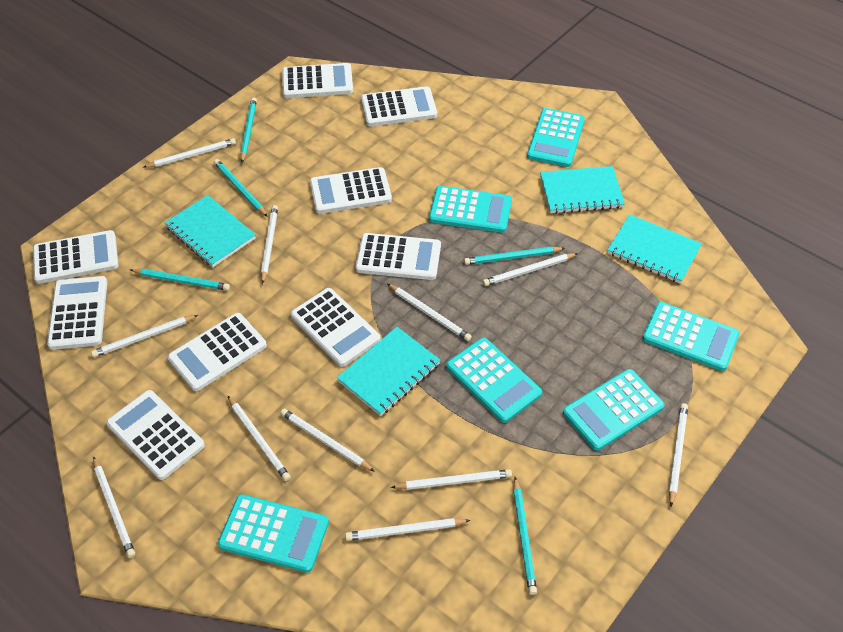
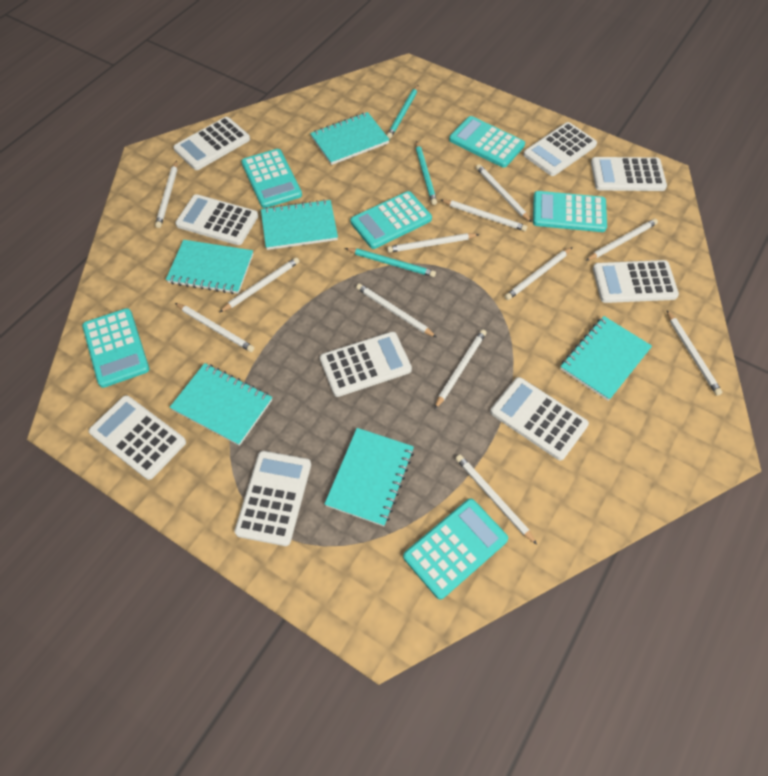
turquoise notebook: [165,195,256,267] [337,327,440,416] [540,166,625,214] [608,214,702,283] = 4 -> [166,240,253,294] [170,363,272,446] [261,199,338,250] [310,112,390,165] [325,428,414,526] [560,316,652,401] = 6
turquoise pencil: [130,269,230,291] [214,159,268,217] [240,97,257,162] [464,247,565,265] [513,477,537,595] = 5 -> [345,248,436,277] [387,85,418,139] [416,141,437,205] = 3
white pencil: [91,315,198,357] [93,456,135,558] [143,138,236,168] [227,395,291,481] [261,205,278,284] [280,409,375,472] [345,518,471,541] [387,284,472,341] [391,469,512,490] [483,253,578,286] [669,403,688,506] = 11 -> [155,161,177,228] [175,303,254,352] [219,257,299,313] [356,284,436,337] [387,233,480,253] [434,329,486,409] [440,199,527,231] [456,454,537,544] [476,164,532,223] [505,247,572,300] [586,219,658,261] [667,310,723,396] = 12

